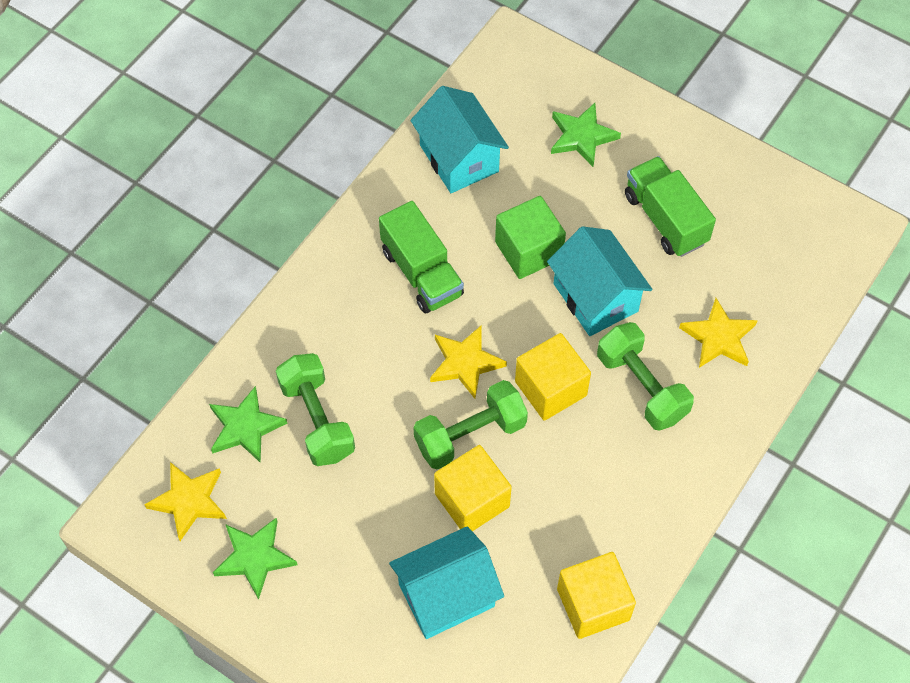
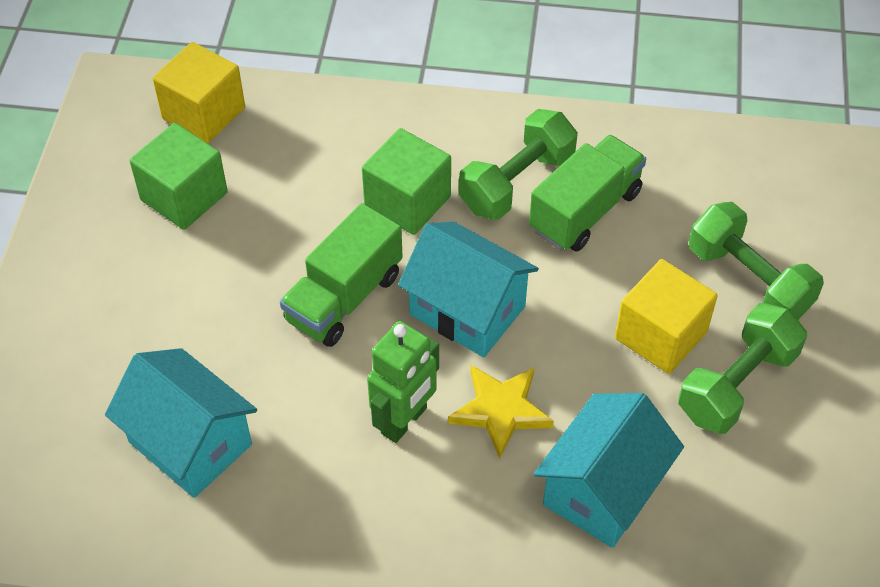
green cube: [495,196,566,279] = 1 -> [130,123,228,230] [362,128,451,235] = 2
green robot: none = 0 -> [367,321,439,443] = 1
green star: [209,386,287,463] [213,518,297,600] [551,103,621,167] = 3 -> none = 0
yellow cube: [434,445,512,531] [515,333,591,421] [557,552,636,639] = 3 -> [153,42,245,143] [615,259,718,374] = 2
yellow star: [144,462,227,541] [430,325,507,399] [679,298,758,368] = 3 -> [448,365,554,459] = 1

